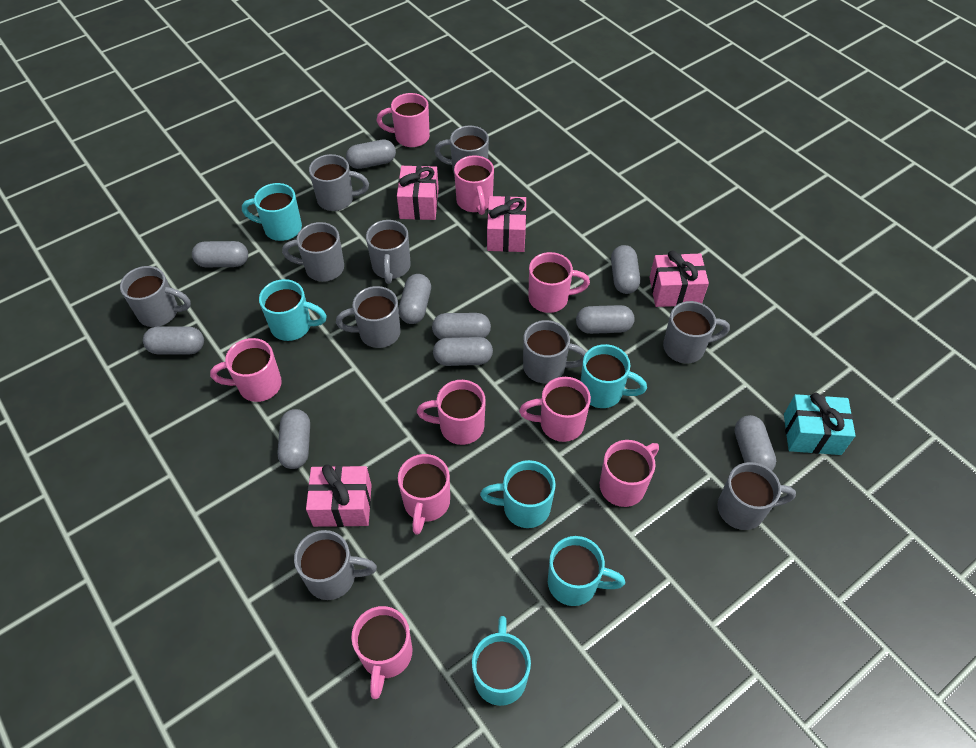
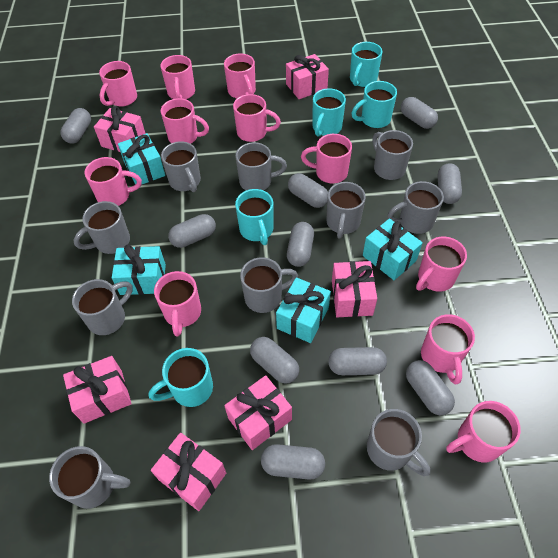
pink gift: [306,465,372,527] [397,165,439,220] [487,196,527,252] [649,250,709,307] = 4 -> [63,356,132,424] [94,106,146,152] [151,433,226,511] [224,375,292,450] [286,54,329,99] [332,261,377,317] = 6
pink mug: [210,338,282,402] [351,606,412,699] [376,93,430,147] [398,454,450,535] [417,380,486,445] [454,155,494,215] [519,377,591,442] [528,252,590,313] [600,440,659,507] = 9 -> [85,157,142,206] [99,61,137,107] [154,271,201,337] [160,55,195,99] [161,98,209,144] [224,53,256,99] [233,94,281,142] [301,134,352,183] [416,237,467,292] [421,314,475,385] [446,401,521,463] = 11
turquoise gift: [784,393,856,455] = 1 -> [112,244,166,295] [118,133,165,184] [276,277,331,343] [363,218,423,280] = 4
turquoise mug: [242,183,302,241] [259,279,327,341] [472,616,531,706] [480,460,556,528] [548,536,625,606] [581,344,647,408] = 6 -> [149,348,213,407] [235,189,273,245] [313,88,346,137] [350,42,382,87] [351,81,397,128] = 5

